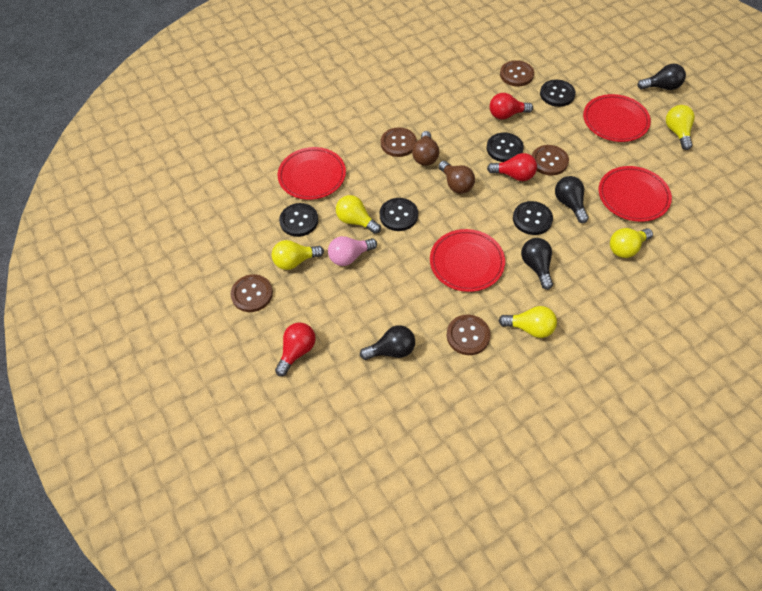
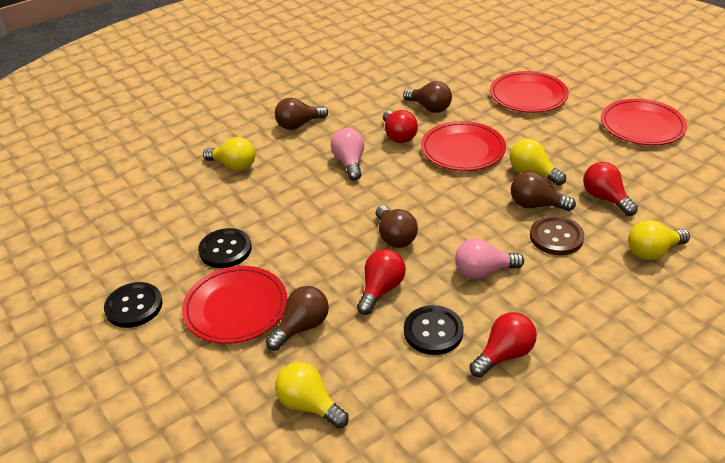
black button: [279,203,318,237] [380,198,418,231] [487,132,524,162] [513,201,553,235] [540,80,576,107] = 5 -> [104,282,163,328] [198,228,252,268] [404,305,464,355] = 3
black light bulb: [360,325,415,360] [521,238,553,290] [555,176,589,223] [637,64,686,90] = 4 -> none = 0
brown button: [231,274,273,312] [381,127,417,157] [447,315,491,355] [500,60,534,87] [532,145,569,176] = 5 -> [530,216,584,255] = 1
brown light bulb: [412,131,439,166] [438,161,475,194] = 2 -> [266,286,329,351] [275,98,328,130] [376,206,418,248] [403,81,452,113] [511,171,576,211] = 5
pink light bulb: [328,236,377,266] = 1 -> [331,128,364,181] [455,239,524,279] = 2
red light bulb: [275,322,316,376] [487,153,537,181] [490,93,533,120] = 3 -> [357,249,406,315] [383,110,418,143] [470,312,537,377] [583,162,638,216] = 4
yellow light bulb: [272,240,324,270] [336,195,381,234] [498,306,557,338] [610,228,653,258] [666,105,695,150] = 5 -> [203,137,255,171] [275,362,349,429] [510,139,566,186] [628,220,690,260] = 4

